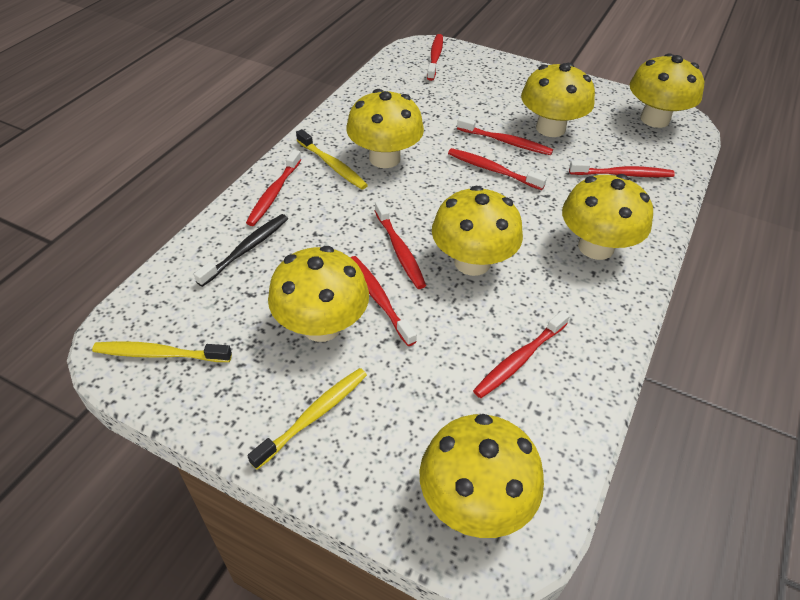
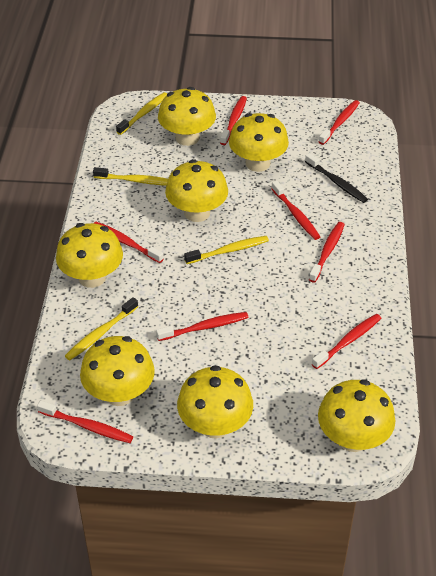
yellow toothbrush: [92,341,232,362] [247,368,367,470] [296,129,368,189] = 3 -> [65,297,138,360] [93,167,168,186] [116,92,167,135] [184,236,269,264] = 4

